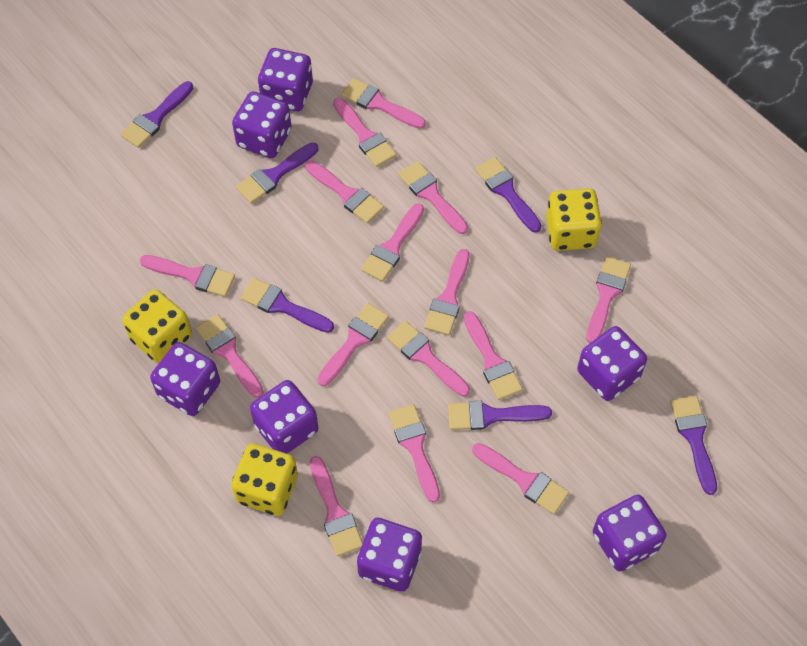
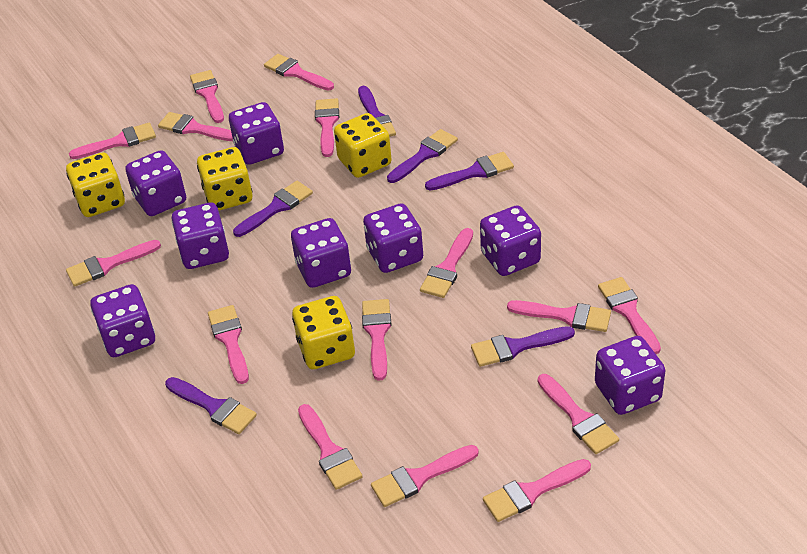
purple dice: [150,342,220,416] [232,91,292,158] [250,380,318,454] [258,48,313,112] [357,518,422,592] [577,326,647,401] [593,495,666,571] = 7 -> [90,284,155,357] [125,150,186,216] [172,202,229,269] [229,102,284,165] [291,218,351,288] [363,203,423,273] [480,205,541,276] [595,336,666,415] = 8
yellow dice: [122,289,192,363] [231,443,298,516] [546,188,602,251] = 3 -> [66,152,125,217] [197,147,253,211] [292,296,355,369] [334,113,392,178] = 4

